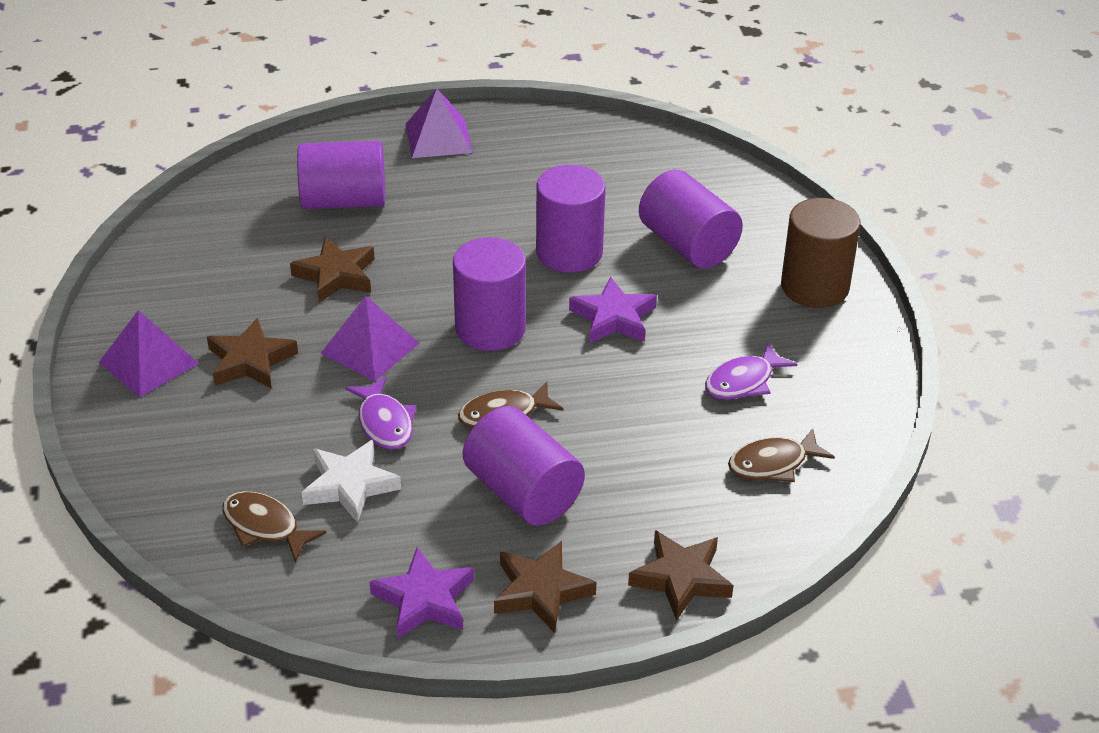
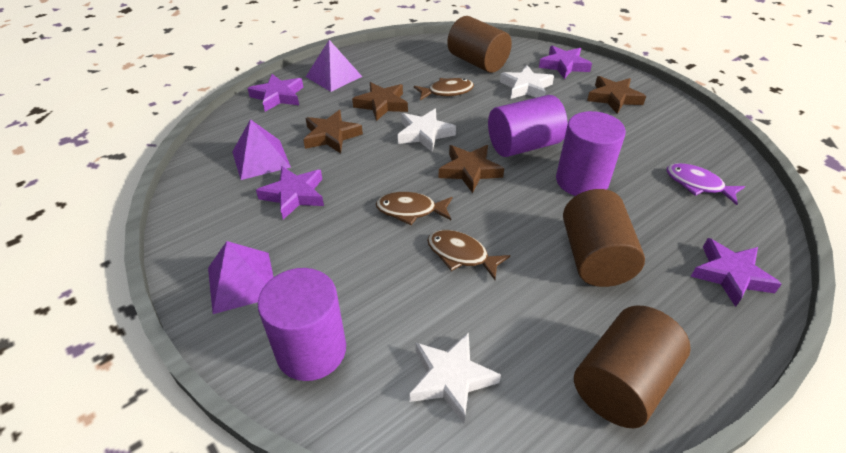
brown cylinder: [781,198,861,308] = 1 -> [447,16,512,73] [563,189,645,287] [574,305,691,428] = 3
purple cylinder: [297,141,385,209] [453,237,526,351] [463,406,585,526] [536,165,606,273] [639,169,743,268] = 5 -> [258,268,346,381] [488,95,568,157] [556,111,626,196] = 3
purple fish: [345,377,416,450] [705,342,797,400] = 2 -> [667,163,745,205] = 1
purple star: [369,547,474,639] [569,276,657,343] = 2 -> [247,74,303,112] [256,166,324,219] [539,46,592,79] [691,238,782,307] = 4
white star: [302,440,401,523] = 1 -> [397,109,456,152] [409,332,501,423] [500,65,554,99] = 3

